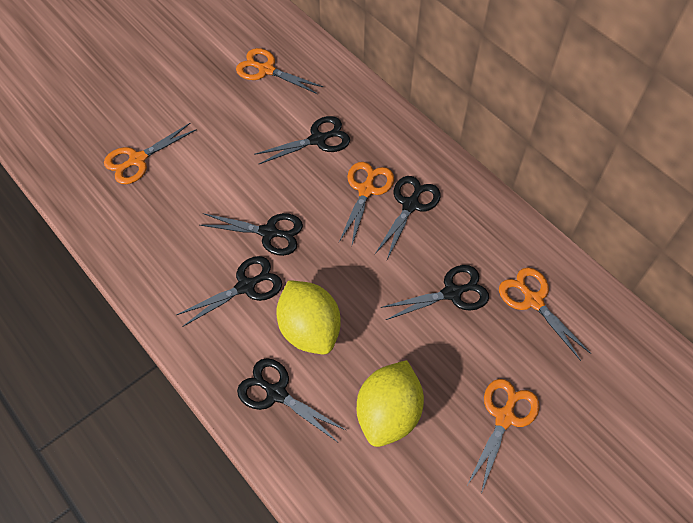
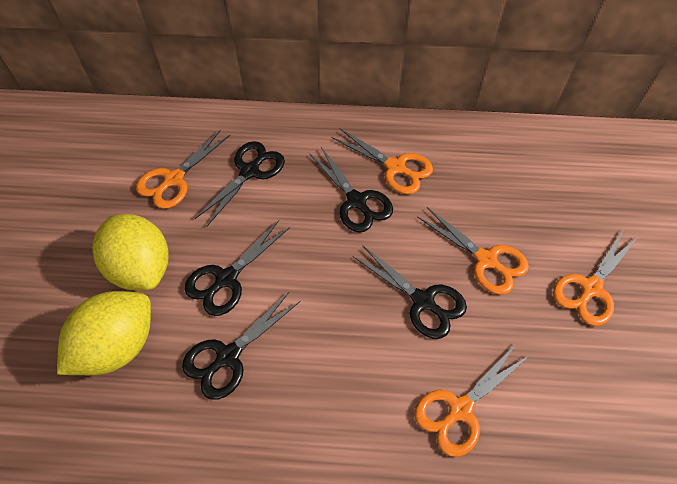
black scissors: [177,256,282,327] [200,213,303,256] [237,358,347,442] [254,116,350,164] [375,176,441,259] [381,265,489,320] = 6 -> [182,292,300,400] [185,220,290,316] [195,141,285,227] [309,147,393,233] [352,245,467,339] = 5

